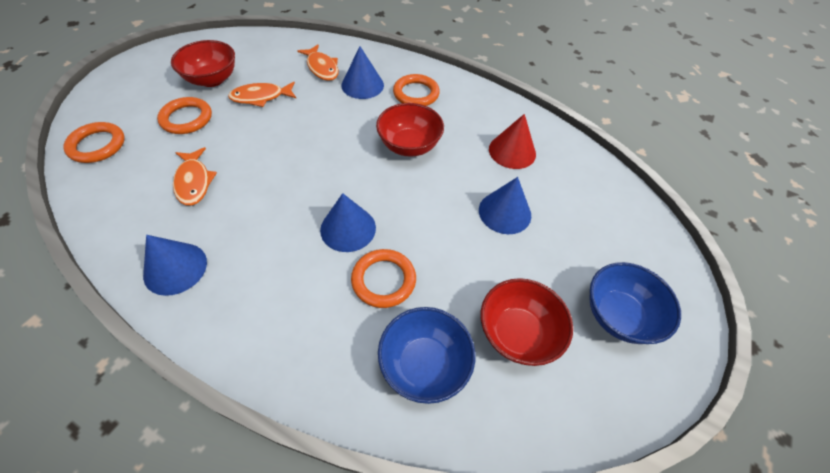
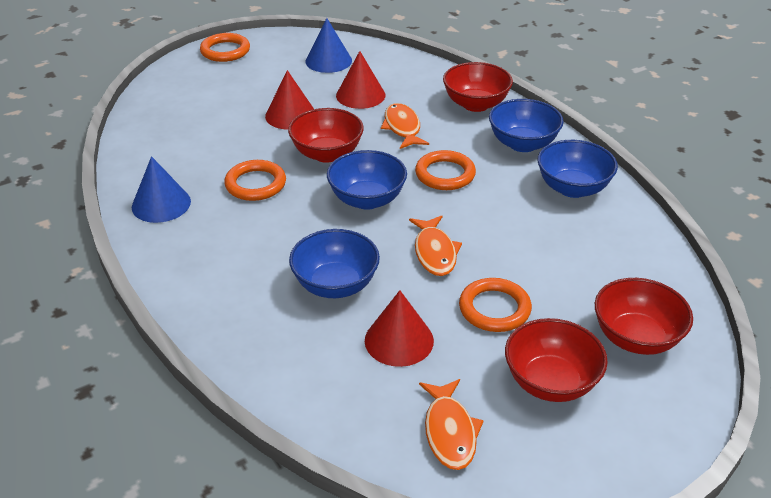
blue bowl: [378,307,475,404] [589,262,681,344] = 2 -> [289,229,380,298] [327,150,407,210] [489,99,564,152] [538,140,618,198] = 4
blue cone: [143,235,207,296] [320,193,376,252] [341,46,384,99] [479,177,531,234] = 4 -> [132,156,191,223] [305,18,352,73] = 2
red bowl: [171,40,235,87] [376,103,444,157] [481,278,573,366] = 3 -> [288,108,364,163] [443,62,513,112] [505,318,608,402] [595,278,693,355] = 4
red cone: [489,114,536,169] = 1 -> [265,70,314,130] [336,51,385,109] [365,290,434,367] = 3

